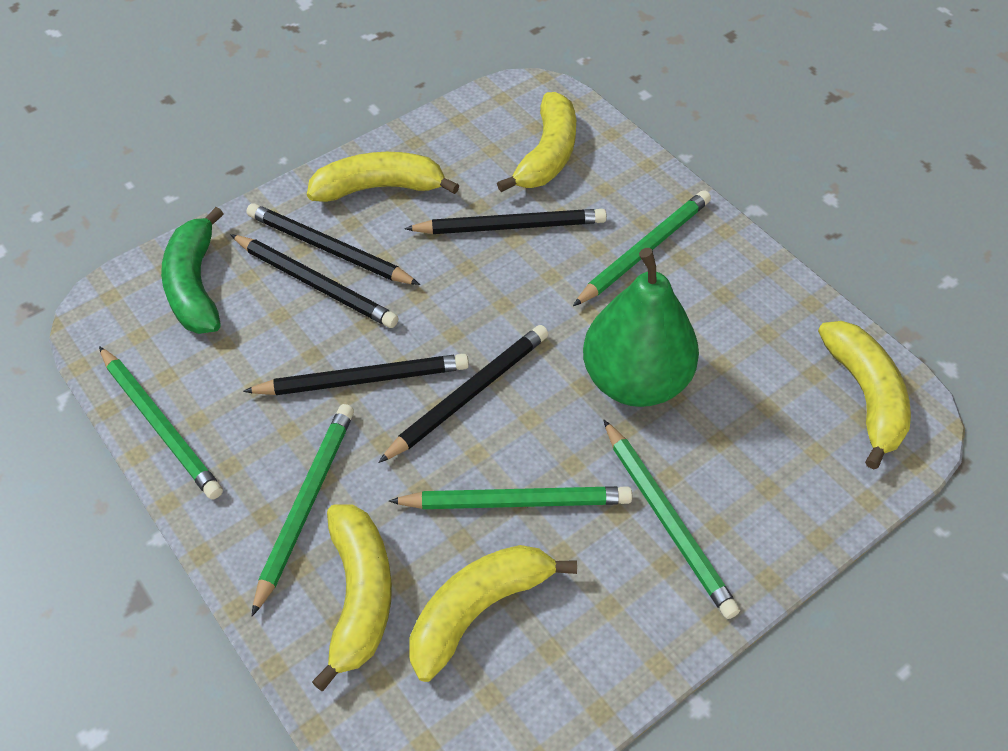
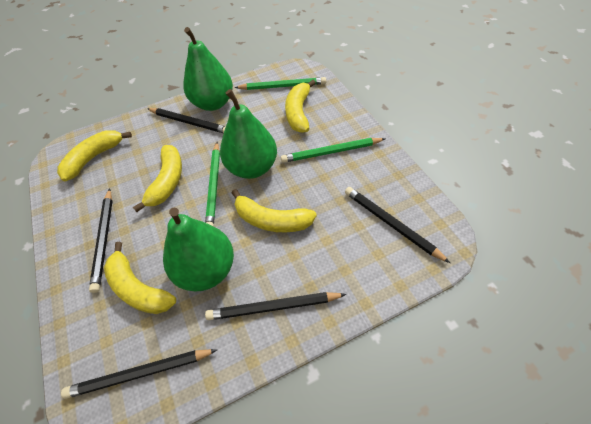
green banana: [161,207,224,334] = 1 -> none = 0
green pear: [583,248,699,407] = 1 -> [163,208,234,292] [183,27,233,111] [220,89,277,179] = 3
green pencil: [99,346,223,500] [252,404,354,616] [389,486,632,509] [573,190,711,306] [604,420,740,619] = 5 -> [205,142,220,226] [234,77,326,90] [281,138,386,163] = 3

